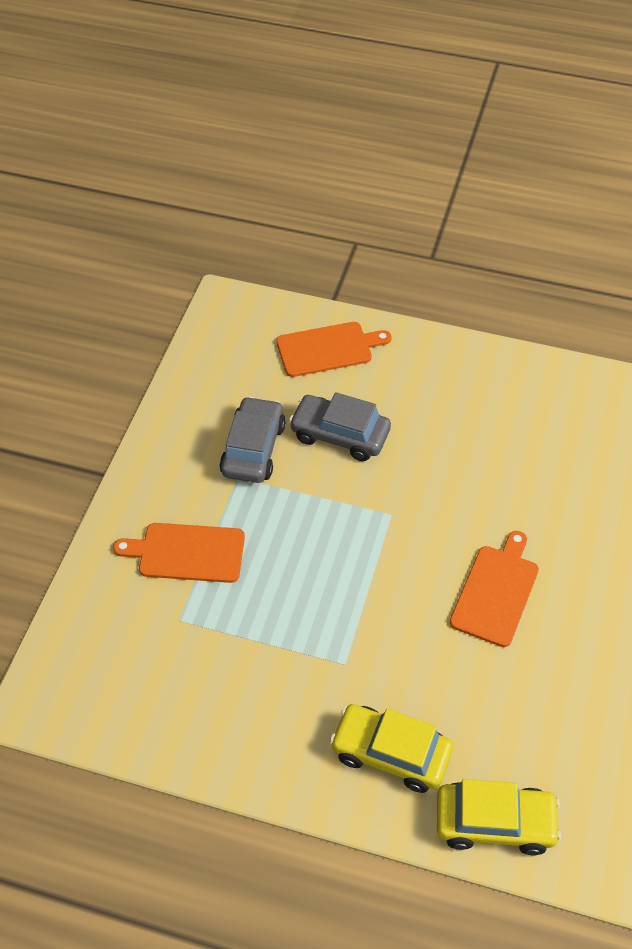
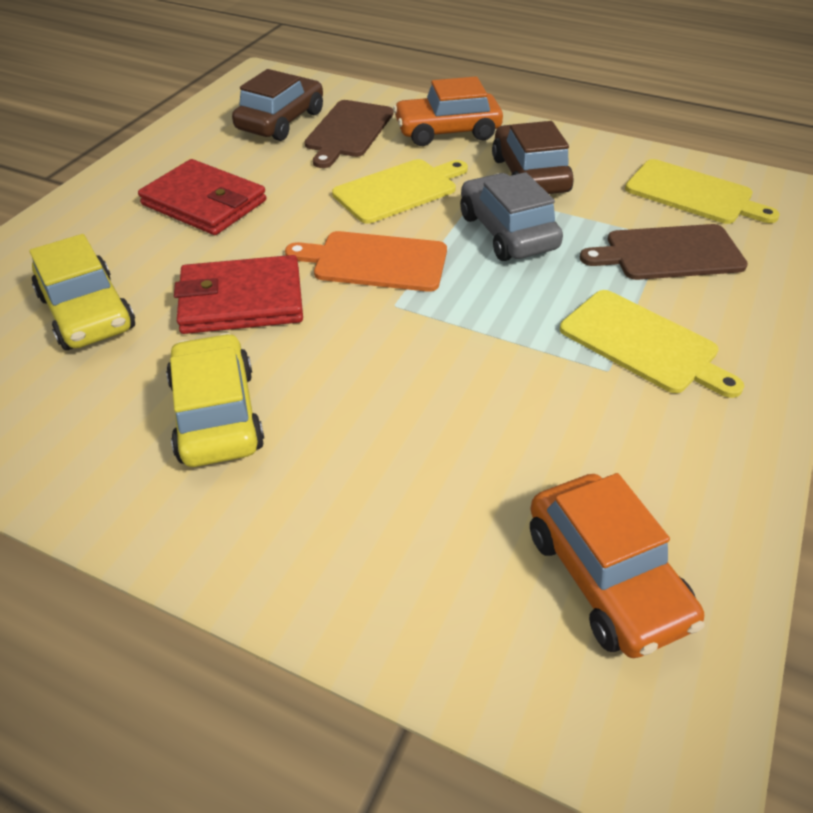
brown car: none = 0 -> [232,69,323,141] [492,121,574,194] = 2
brown cutting board: none = 0 -> [304,100,393,168] [580,224,748,280] = 2
grey car: [220,396,286,483] [289,392,391,461] = 2 -> [460,172,563,261] = 1
orange car: none = 0 -> [393,77,503,146] [530,473,705,658] = 2
orange cutting board: [113,523,245,583] [276,322,392,377] [450,531,539,647] = 3 -> [285,231,447,292] = 1
red wallet: none = 0 -> [138,159,266,235] [174,255,303,334] = 2
yellow cutting board: none = 0 -> [332,159,468,224] [560,290,744,398] [625,159,780,224] = 3

